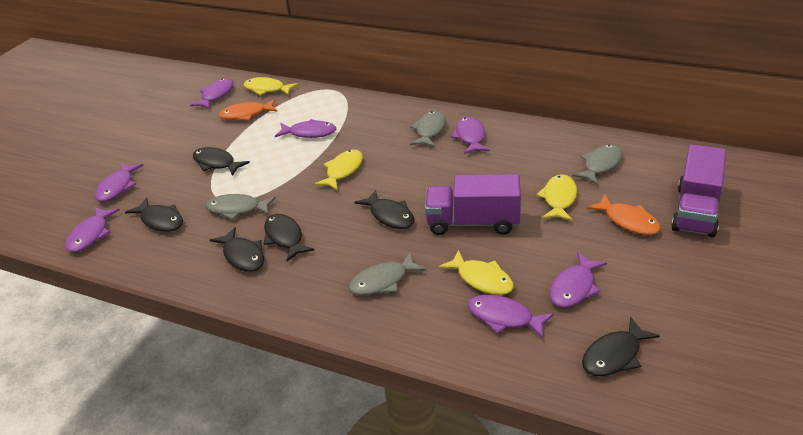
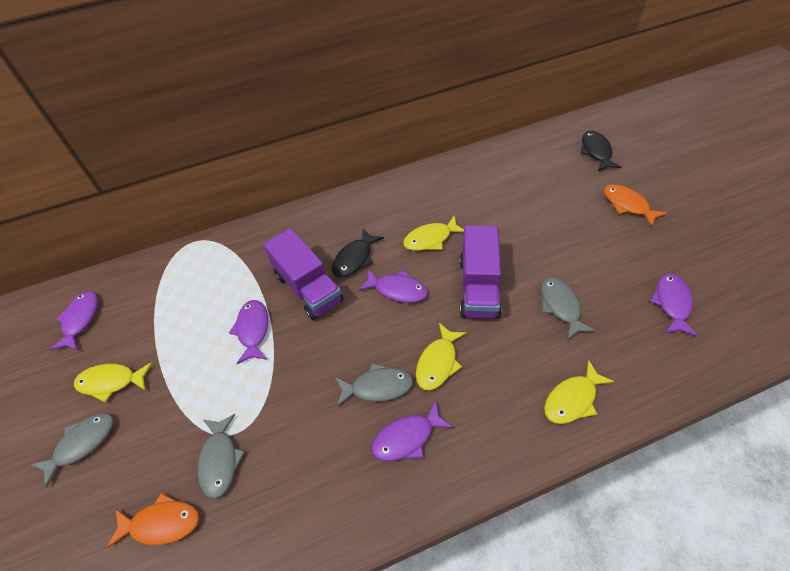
black fish: [125,198,183,232] [193,147,250,176] [210,227,264,272] [264,214,314,261] [354,190,415,229] [582,317,660,376] = 6 -> [332,228,384,277] [580,131,622,171] = 2
purple fish: [65,207,120,253] [95,163,144,202] [190,78,234,109] [275,119,336,138] [451,117,490,154] [468,294,554,339] [549,252,607,308] = 7 -> [50,291,98,351] [229,300,268,364] [358,269,428,303] [371,400,453,461] [650,273,698,336] = 5

